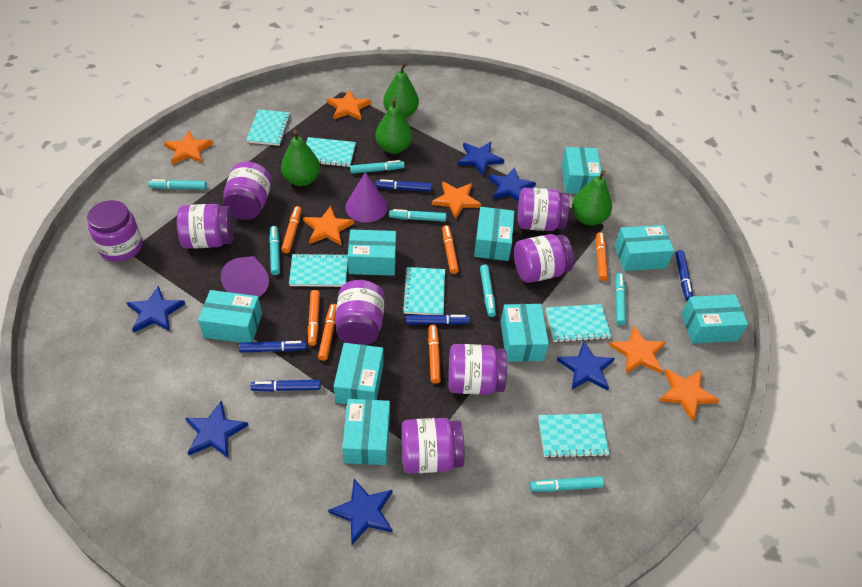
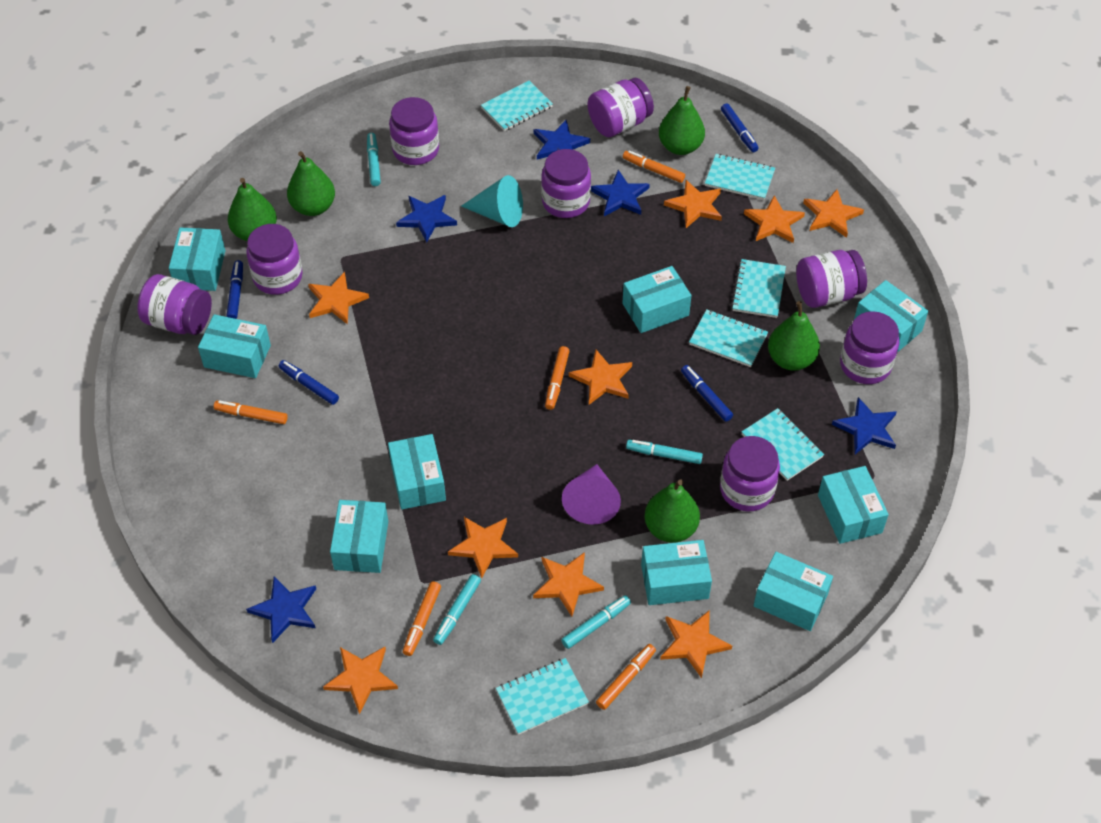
blue marker: [239,341,307,353] [251,380,321,392] [376,179,432,191] [406,314,470,325] [675,250,693,300] = 5 -> [226,260,243,319] [279,360,339,405] [681,365,733,421] [721,103,759,152] = 4
blue star: [126,286,185,333] [185,400,249,458] [328,479,392,545] [458,142,504,176] [488,167,536,202] [557,341,615,390] = 6 -> [246,576,316,643] [396,195,457,242] [534,119,590,159] [591,170,650,216] [832,397,897,454] = 5
green pear: [281,130,320,186] [375,98,413,154] [383,62,419,118] [572,170,612,225] = 4 -> [228,178,277,241] [287,151,335,216] [644,479,700,543] [659,86,705,155] [768,301,820,371] = 5
orange marker: [281,206,301,253] [308,290,320,346] [318,304,337,361] [428,325,441,384] [442,225,459,274] [596,232,608,281] = 6 -> [214,400,288,424] [403,581,441,656] [545,346,569,410] [596,644,656,710] [623,151,685,183] = 5
orange star: [164,130,213,165] [303,206,354,246] [327,90,371,120] [432,181,481,219] [609,326,666,374] [659,369,720,421] = 6 -> [308,272,369,325] [323,647,398,714] [448,517,518,578] [533,552,604,616] [569,350,632,405] [660,610,732,678] [664,180,722,228] [744,195,805,243] [803,189,864,238] = 9
purple cone: [221,256,269,297] [345,172,388,223] = 2 -> [562,464,621,525] = 1
turquoise cone: none = 0 -> [461,175,523,227] = 1
turquoise marker: [148,179,207,189] [269,226,280,275] [350,160,405,174] [389,209,446,222] [480,264,496,317] [530,476,604,492] [615,273,626,325] = 7 -> [367,133,381,186] [433,574,481,645] [561,595,631,649] [626,440,703,464] = 4

